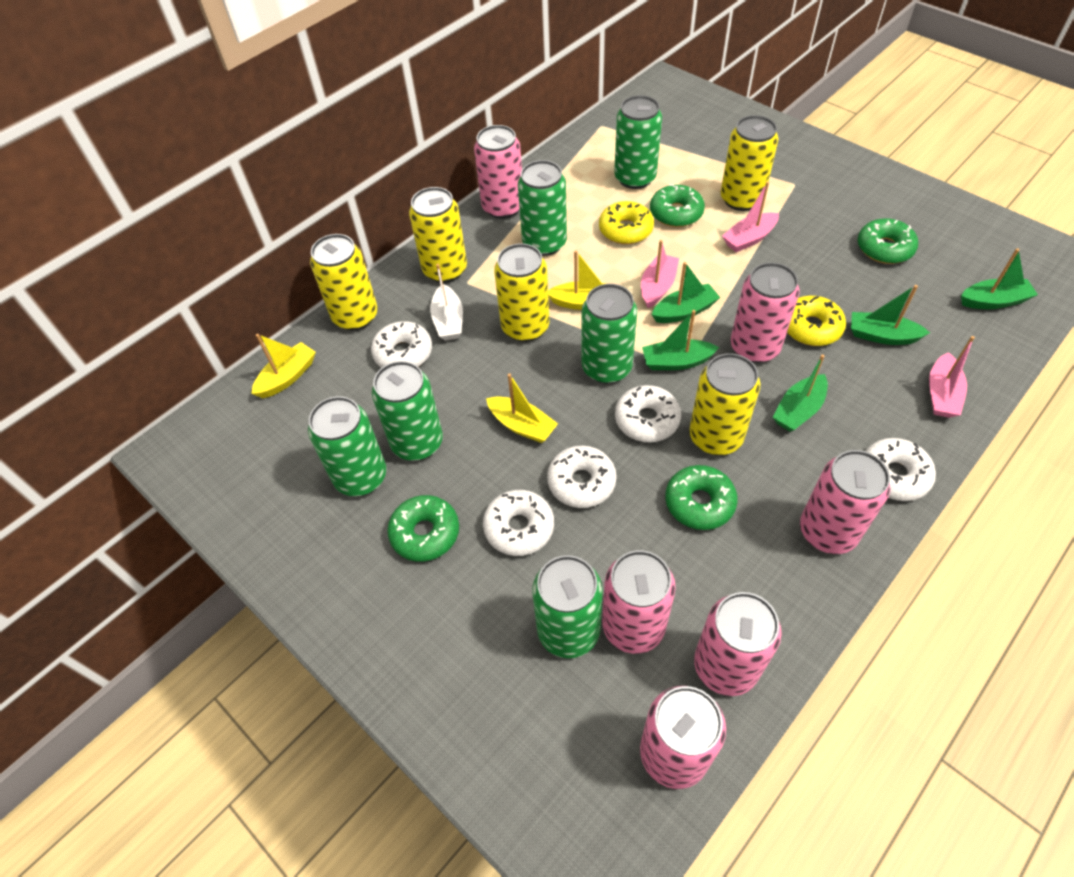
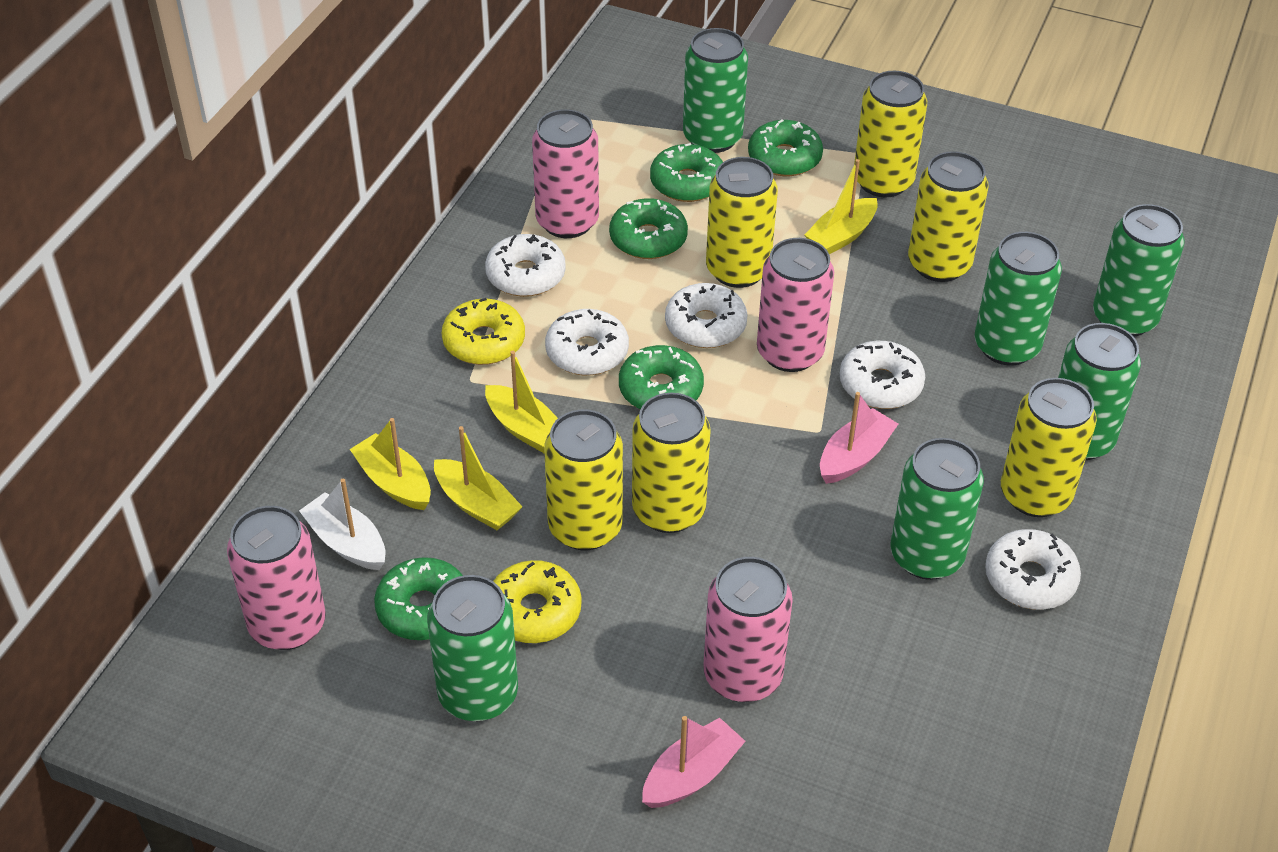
green boat: [642,310,719,370] [651,262,720,323] [773,354,828,432] [851,285,930,345] [961,248,1038,309] = 5 -> none = 0
green donut: [387,495,459,562] [650,184,705,227] [665,465,738,530] [858,218,918,264] = 4 -> [374,557,463,640] [609,198,688,259] [619,345,704,410] [650,143,723,202] [748,119,823,176] = 5
pink boat: [641,240,679,308] [722,182,779,252] [929,336,975,418] = 3 -> [642,716,745,808] [820,392,898,484] = 2
pink can: [474,125,522,219] [602,550,676,654] [640,686,726,789] [694,592,782,696] [731,262,799,363] [800,450,890,554] = 6 -> [227,506,326,650] [532,109,599,238] [703,557,793,702] [757,238,834,372] = 4
yellow boat: [251,334,316,398] [486,373,558,443] [548,250,607,310] = 3 -> [350,418,431,510] [434,426,523,530] [485,351,558,453] [805,159,878,254] = 4
yellow can: [310,234,378,330] [409,187,467,283] [494,243,549,342] [689,353,760,455] [720,115,778,211] = 5 -> [544,409,623,550] [632,393,711,533] [706,157,778,288] [854,71,927,197] [908,151,988,282] [1001,378,1097,517] = 6

